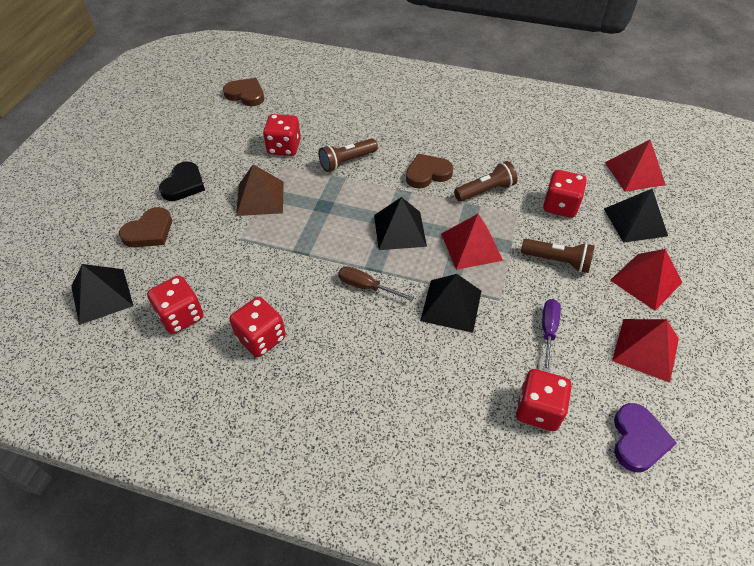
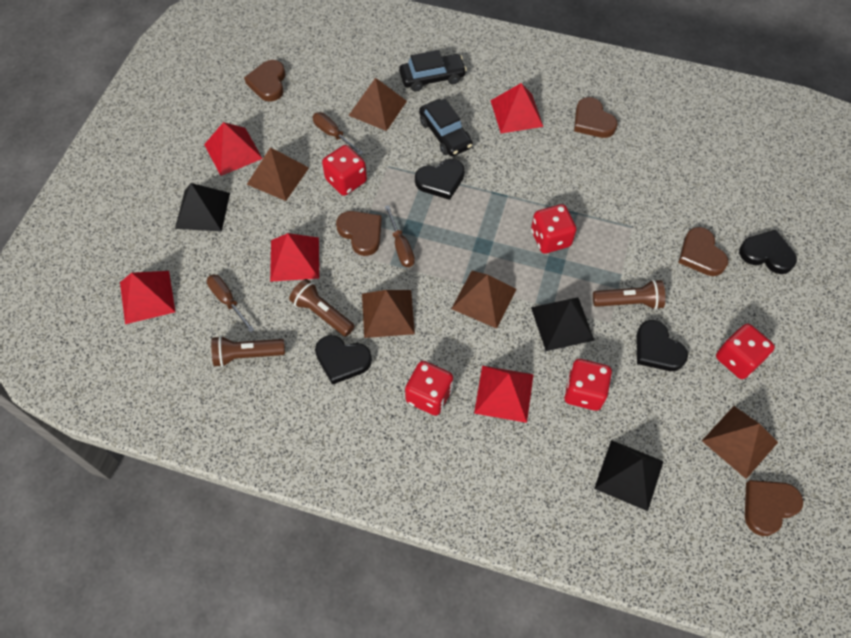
black car: none = 0 -> [399,50,467,92] [419,99,473,156] = 2
black heart: [159,161,205,201] = 1 -> [315,335,372,385] [415,159,465,200] [636,320,688,371] [739,230,797,274] = 4
black pyramid: [71,264,133,325] [374,197,427,250] [420,274,481,333] [604,189,668,243] = 4 -> [175,183,230,232] [531,297,594,351] [594,440,664,511] = 3
brown heart: [119,207,172,247] [223,78,264,106] [406,154,453,189] = 3 -> [244,60,286,102] [336,211,382,256] [574,97,618,138] [678,227,728,276] [745,480,803,536] = 5
brown pyramid: [236,165,284,216] = 1 -> [247,147,309,201] [348,78,407,131] [362,290,415,338] [451,271,516,329] [702,406,778,479] = 5
brown screwdriver: [338,266,414,301] = 1 -> [207,274,255,333] [312,112,364,155] [385,205,415,267] = 3
purple heart: [614,403,677,472] = 1 -> none = 0
purple screwdriver: [542,299,561,373] = 1 -> none = 0
red pyramid: [441,214,503,270] [605,140,666,192] [610,249,683,311] [612,319,679,383] = 4 -> [120,271,175,324] [204,122,263,176] [270,233,319,282] [474,366,534,423] [490,83,543,134] = 5

